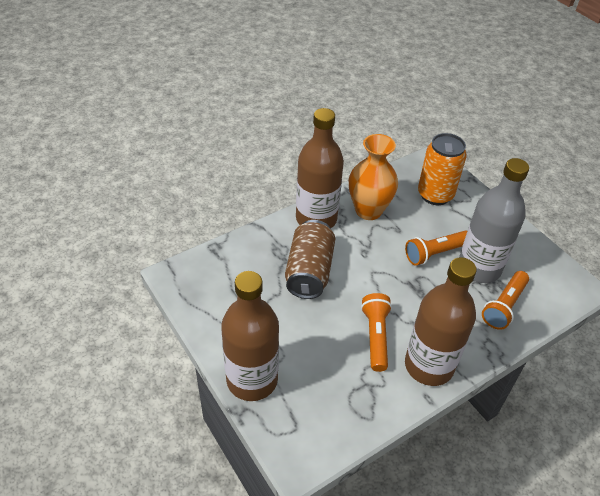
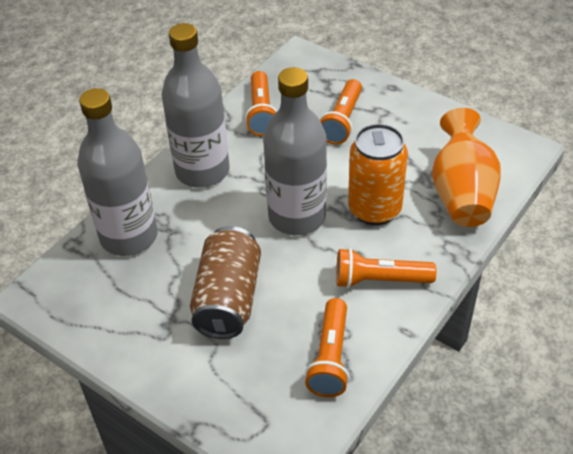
brown bottle: [221,271,279,401] [296,108,344,228] [405,257,477,386] = 3 -> none = 0
grey bottle: [459,158,529,283] = 1 -> [77,88,158,256] [161,23,230,188] [263,67,327,235] = 3
orange flashlight: [361,293,392,372] [405,231,467,266] [482,271,529,330] = 3 -> [245,71,277,136] [305,298,349,397] [320,79,362,144] [336,248,437,288] = 4

